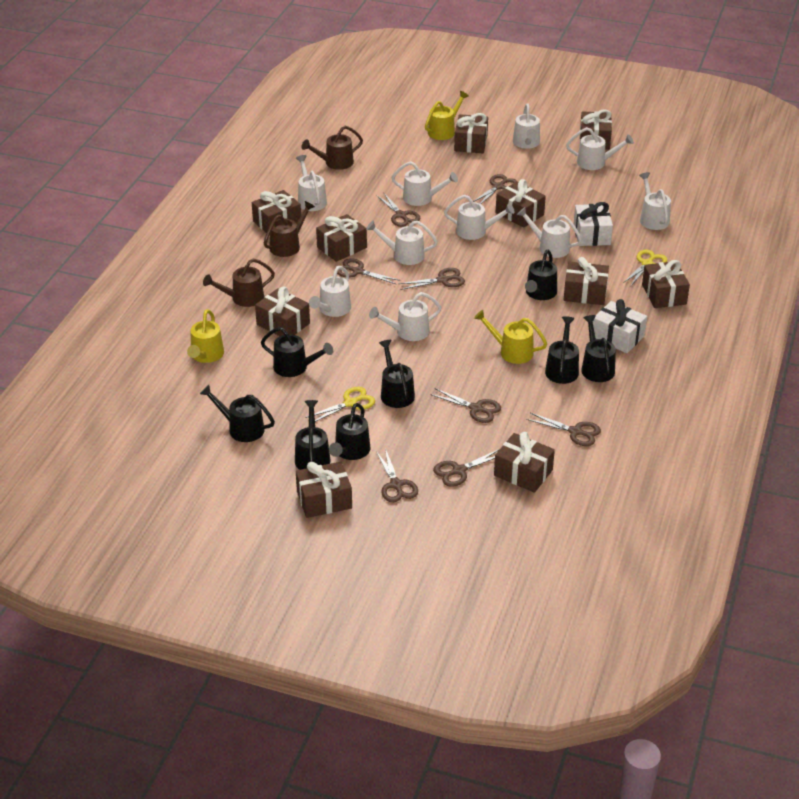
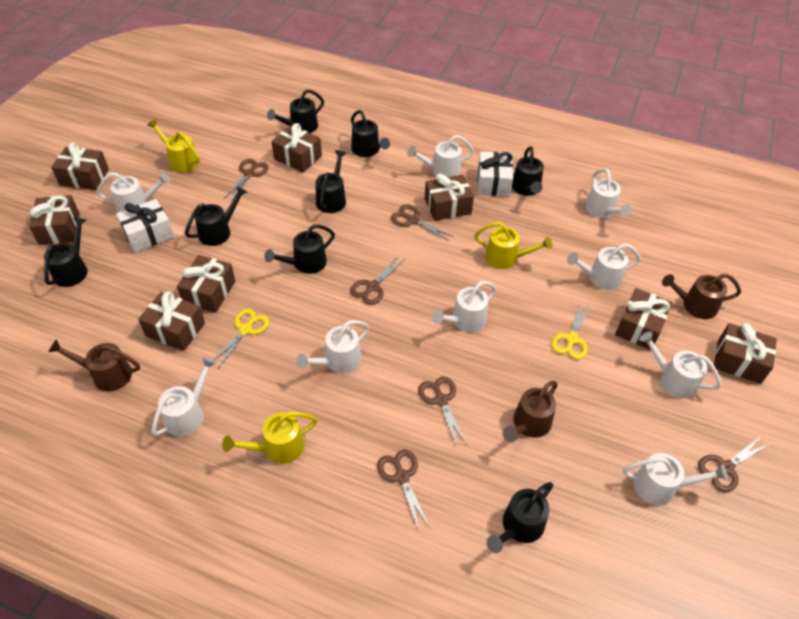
brown gift: [252,190,301,236] [255,287,310,336] [296,462,352,518] [316,214,367,262] [454,113,488,153] [494,432,555,493] [496,179,546,227] [564,257,609,305] [580,109,612,150] [642,260,690,308] = 10 -> [29,195,79,245] [51,143,109,190] [138,291,205,351] [177,255,235,313] [271,123,322,173] [425,174,474,221] [615,288,672,350] [714,323,777,384] = 8
brown scissors: [337,258,400,285] [376,448,418,502] [377,192,421,227] [398,268,465,290] [430,388,501,423] [433,449,500,487] [473,174,517,204] [526,413,601,446] = 8 -> [224,159,268,202] [350,256,405,305] [377,450,430,530] [391,204,454,241] [418,377,467,446] [698,436,769,492] = 6
white watering can: [296,155,327,211] [309,266,351,317] [366,220,438,265] [369,292,442,341] [391,161,458,206] [444,195,515,240] [513,103,540,149] [517,207,582,258] [566,127,634,170] [639,172,671,230] = 10 -> [96,172,171,213] [151,357,217,436] [296,320,369,373] [407,135,474,177] [432,281,496,332] [567,243,641,290] [585,168,632,218] [623,453,728,505] [639,331,722,399] = 9

